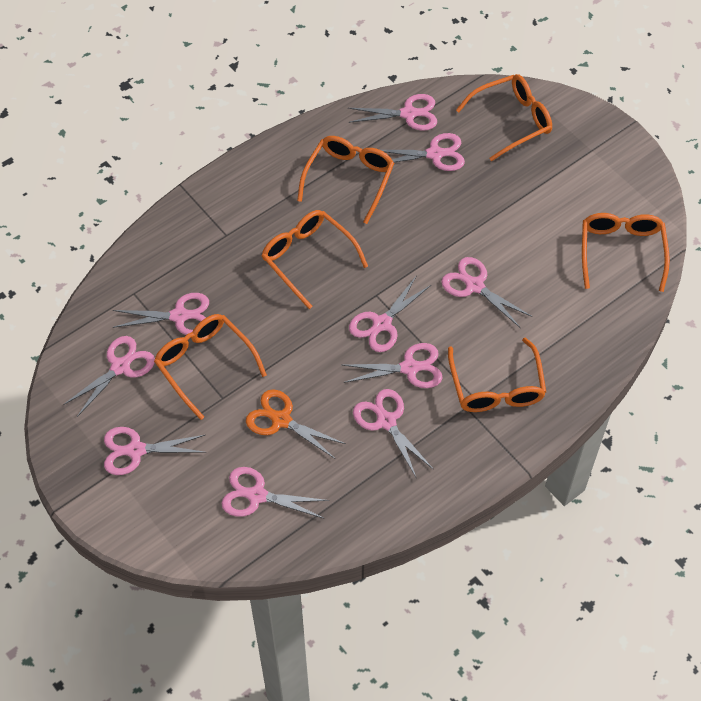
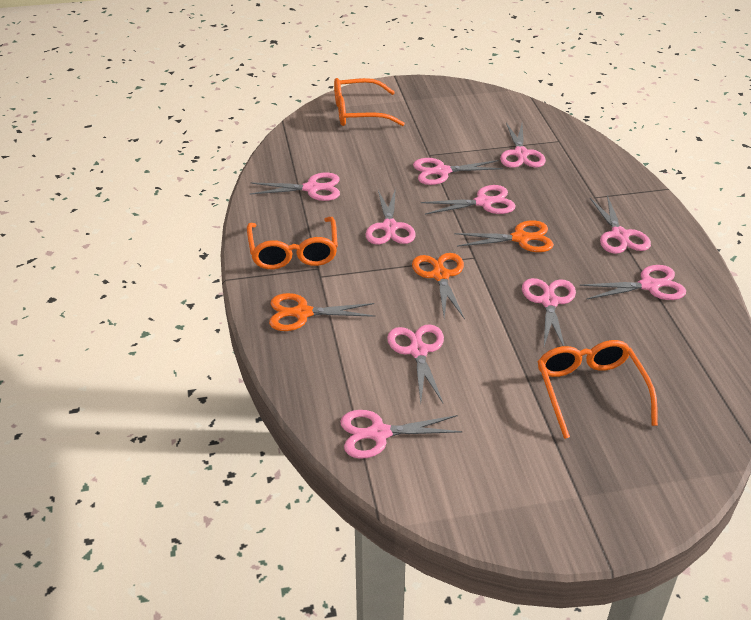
orange glasses: [154,314,267,420] [261,210,368,309] [297,136,394,224] [448,337,546,412] [456,74,552,161] [582,213,670,292] = 6 -> [247,217,338,269] [334,78,405,126] [537,340,658,439] = 3
orange scissors: [246,389,346,459] = 1 -> [269,293,375,331] [412,253,465,319] [454,220,554,252] = 3

